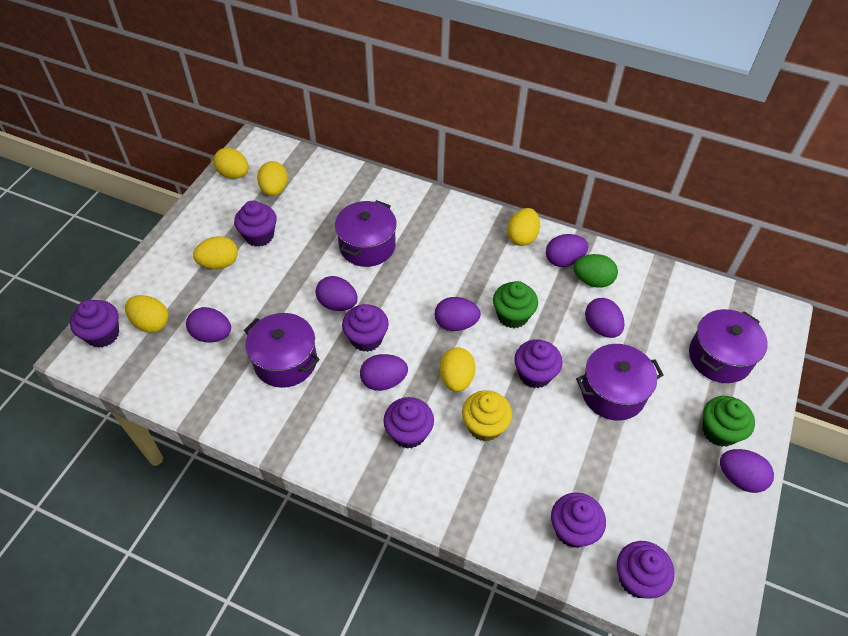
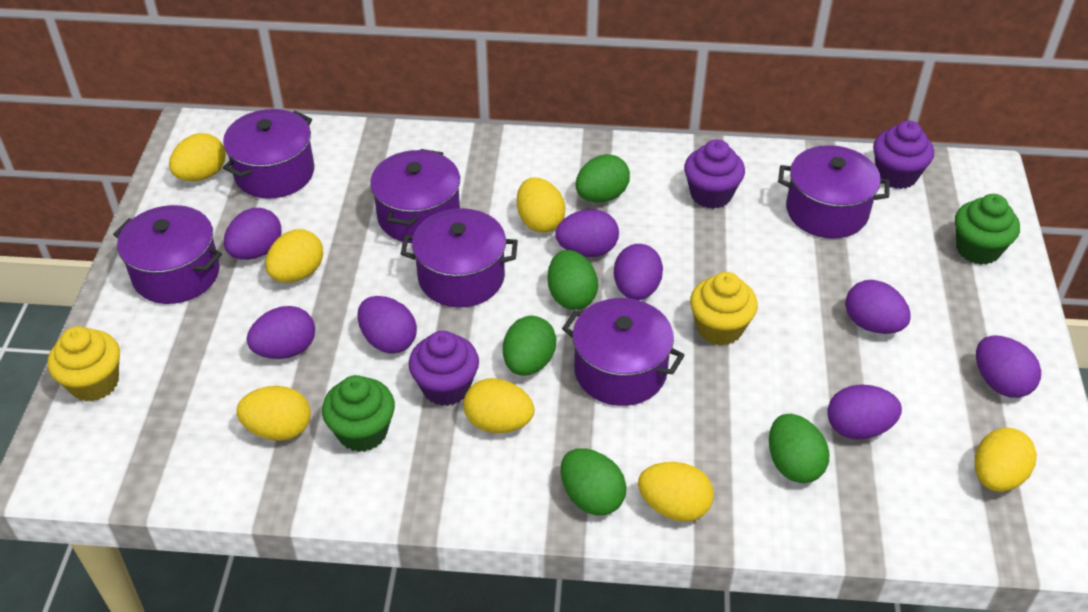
green egg: [574,254,618,288] = 1 -> [503,316,556,376] [547,250,598,310] [561,448,626,516] [575,154,630,202] [769,414,829,483] = 5
purple cupcake: [70,300,119,348] [234,201,277,247] [342,304,389,352] [383,397,434,449] [514,340,563,388] [551,492,606,548] [617,541,674,599] = 7 -> [409,331,479,406] [684,139,745,209] [873,120,934,189] = 3
purple egg: [186,307,231,342] [316,276,358,311] [360,354,408,391] [435,297,481,331] [546,234,588,267] [585,298,625,338] [720,449,774,493] = 7 -> [224,208,281,260] [247,306,315,359] [357,296,417,354] [555,209,619,257] [614,244,663,300] [827,385,902,440] [845,280,911,334] [976,336,1041,398] = 8
purple pot: [244,313,320,388] [335,200,397,267] [576,344,664,421] [689,309,768,383] = 4 -> [113,205,222,304] [223,109,314,199] [370,149,460,243] [401,208,518,307] [562,298,685,406] [778,145,890,238] = 6
yellow cupcake: [462,390,512,442] = 1 -> [48,326,120,401] [690,272,758,345] = 2
yellow egg: [125,295,169,333] [193,236,238,269] [213,147,248,179] [257,161,288,196] [439,347,475,392] [507,208,540,246] = 6 -> [169,133,226,181] [237,386,310,441] [265,229,323,282] [463,378,534,433] [517,178,566,232] [638,462,714,522] [975,428,1037,492] = 7

